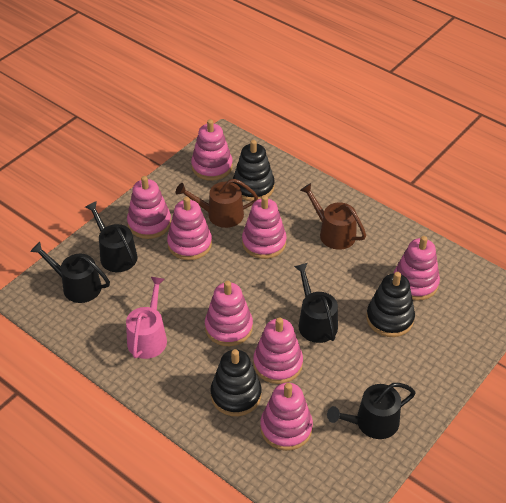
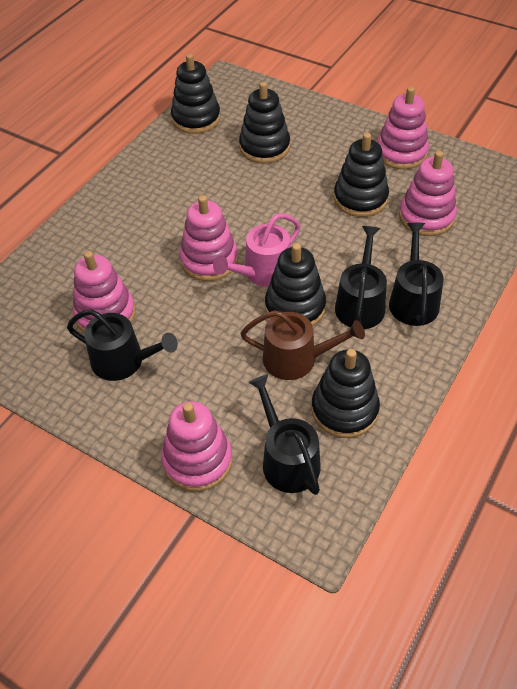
black stacking toy: [210,349,261,416] [233,140,275,202] [366,272,415,337] = 3 -> [171,54,221,134] [239,82,290,164] [265,243,326,326] [312,349,380,438] [334,133,389,217] = 5
brown watering can: [176,179,258,228] [300,183,366,250] = 2 -> [240,310,365,380] = 1
pink stacking toy: [127,176,171,239] [167,197,212,260] [191,119,233,181] [205,281,253,346] [242,195,287,259] [253,317,303,384] [260,382,313,451] [394,236,440,301] = 8 -> [73,251,136,332] [161,401,232,492] [180,195,238,281] [377,87,429,169] [399,151,457,236] = 5

